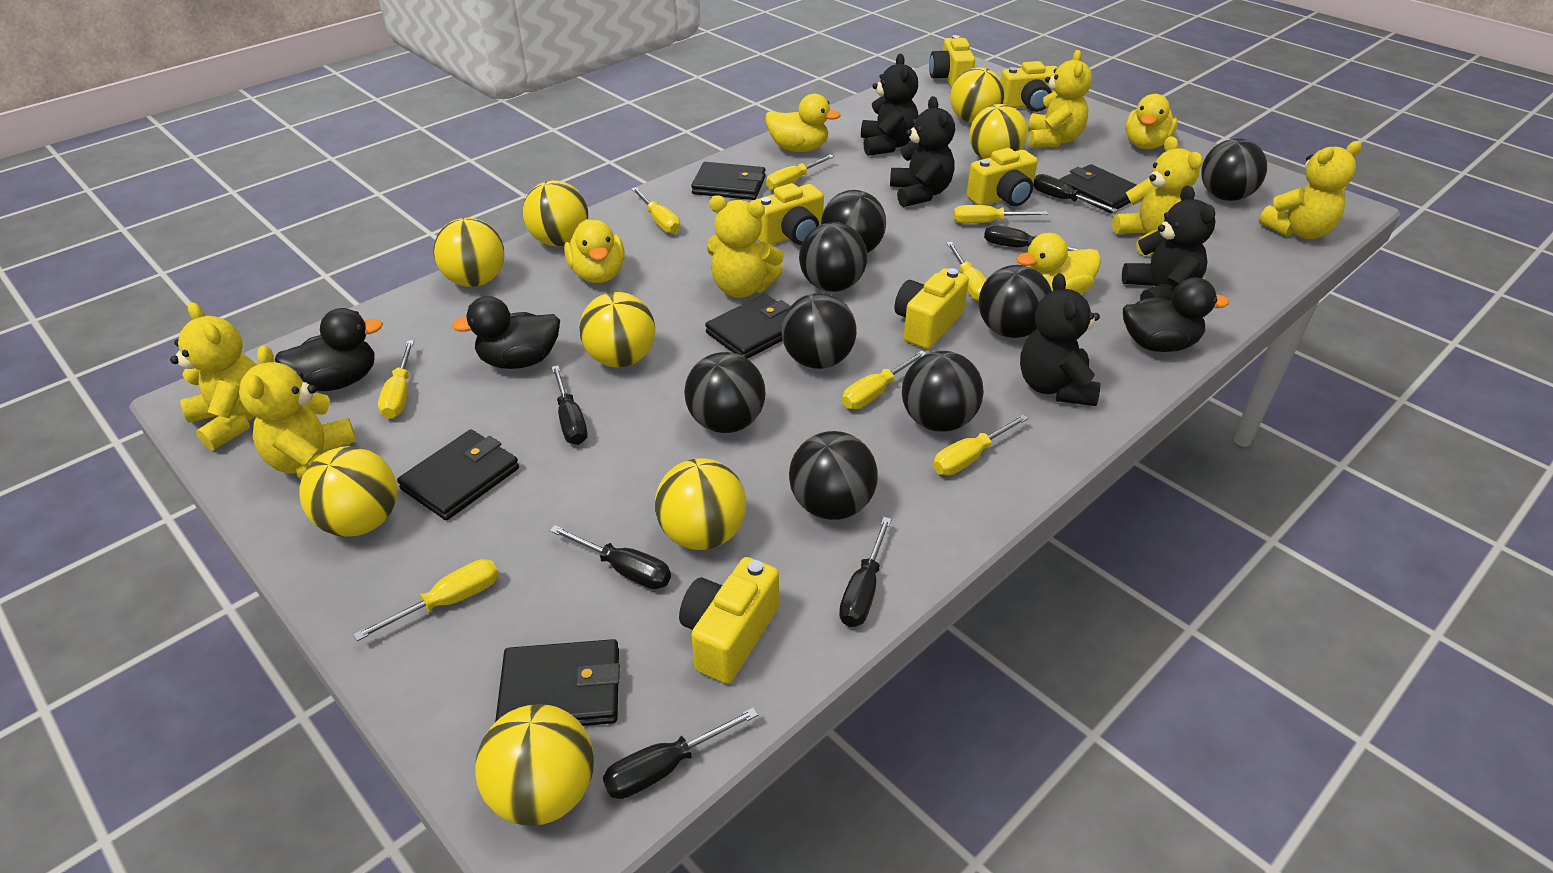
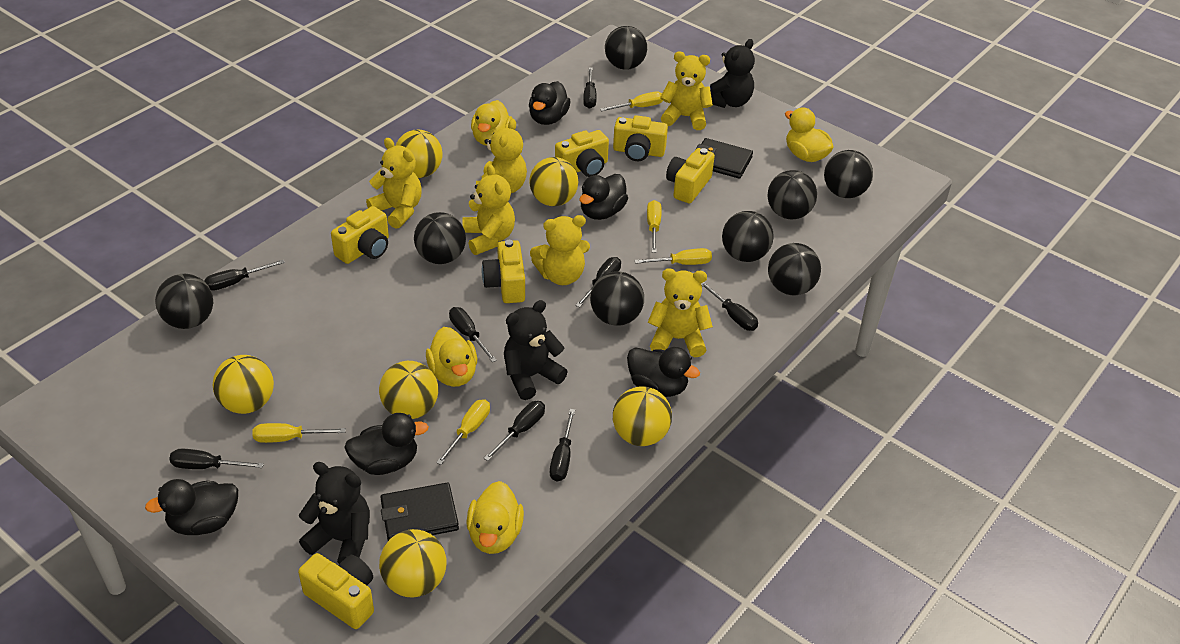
black duck: [275,308,383,391] [451,296,560,369] [1123,277,1229,352] = 3 -> [145,479,238,535] [344,413,429,475] [529,81,571,125] [579,174,628,220] [627,347,700,397] = 5
black screwdriver: [550,525,671,589] [551,365,588,445] [603,707,758,799] [839,517,892,627] [984,225,1084,251] [1033,174,1118,212] = 6 -> [169,449,264,469] [204,260,285,291] [449,307,497,362] [483,401,545,461] [550,409,575,481] [575,257,621,308] [583,67,597,109] [701,282,758,331] = 8
black teddy bear: [861,54,918,156] [890,96,955,207] [1020,273,1100,406] [1122,185,1215,301] = 4 -> [299,462,370,564] [504,300,568,400] [710,39,755,108] = 3
black wallet: [397,430,519,520] [495,639,620,726] [691,162,766,200] [705,294,790,359] [1059,164,1137,213] = 5 -> [380,483,459,541] [695,138,753,179] = 2
yellow ball: [299,446,397,537] [433,218,504,287] [475,704,594,826] [523,180,588,246] [579,292,655,367] [655,458,746,550] [950,67,1004,123] [969,104,1028,159] = 8 -> [212,355,274,414] [379,361,438,419] [379,529,447,598] [395,130,442,178] [529,157,578,206] [613,386,672,446] = 6
yellow screwdriver: [353,559,499,641] [378,340,414,419] [631,187,680,234] [766,154,834,191] [842,350,927,409] [933,414,1029,475] [947,242,987,301] [953,205,1048,224] = 8 -> [252,423,346,443] [436,399,490,465] [600,91,663,111] [634,248,712,265] [647,200,662,253] = 5

